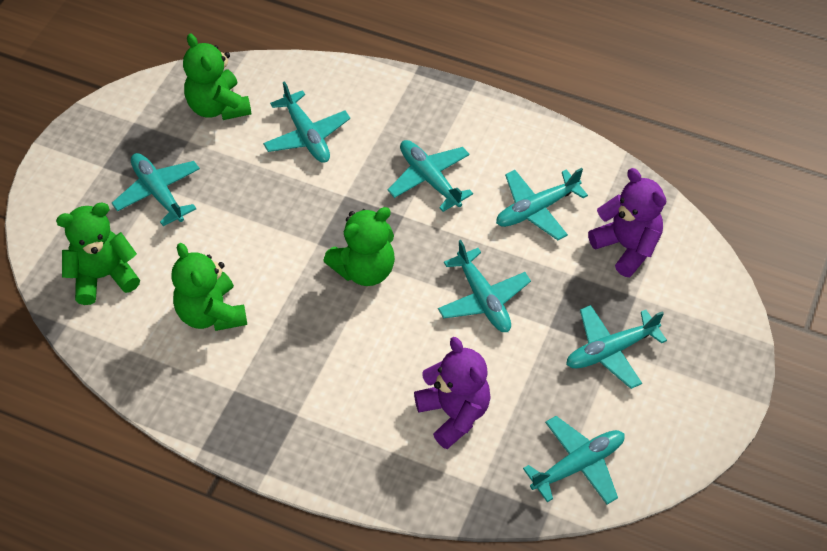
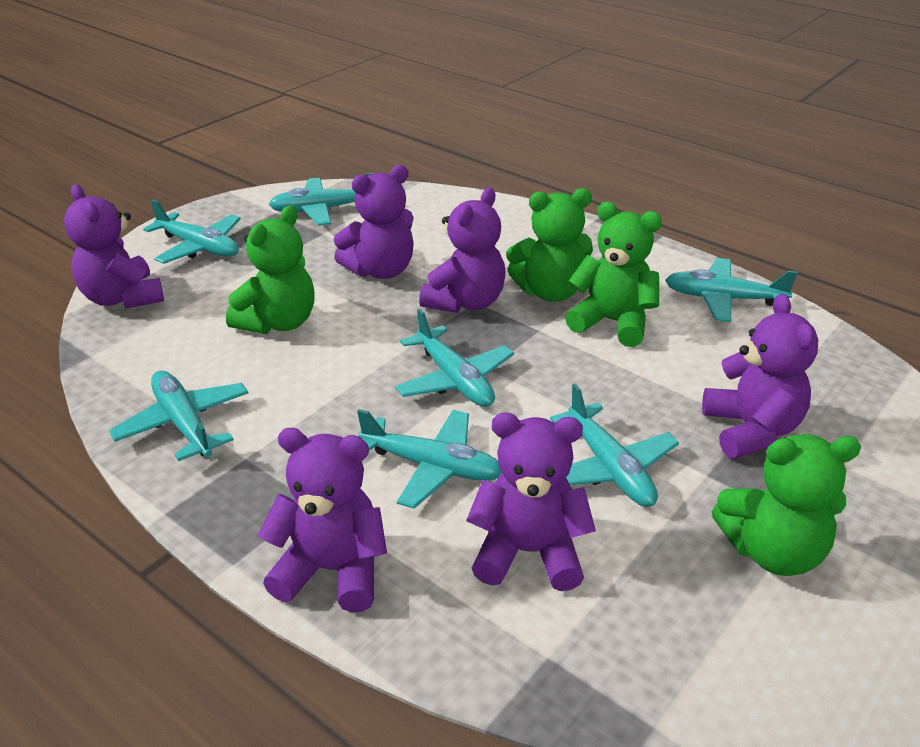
purple teddy bear: [414,337,491,449] [588,168,666,277] = 2 -> [64,184,164,308] [258,428,387,613] [334,165,414,279] [419,187,506,313] [466,413,596,591] [702,294,818,458] = 6

